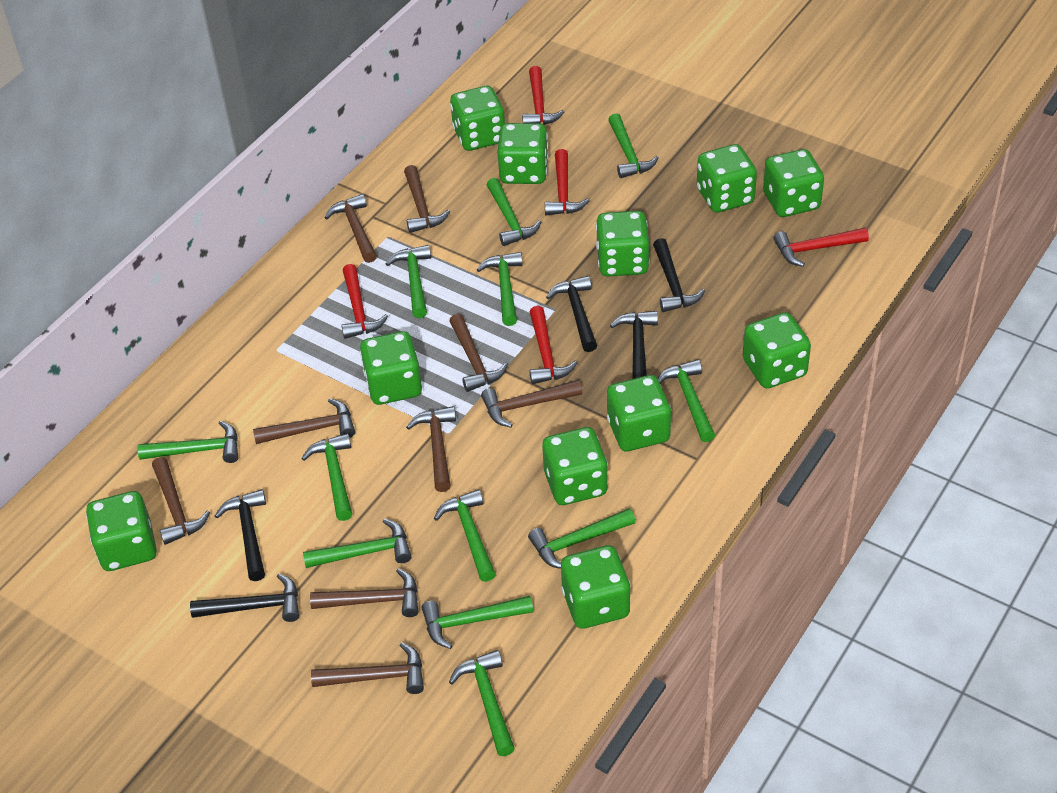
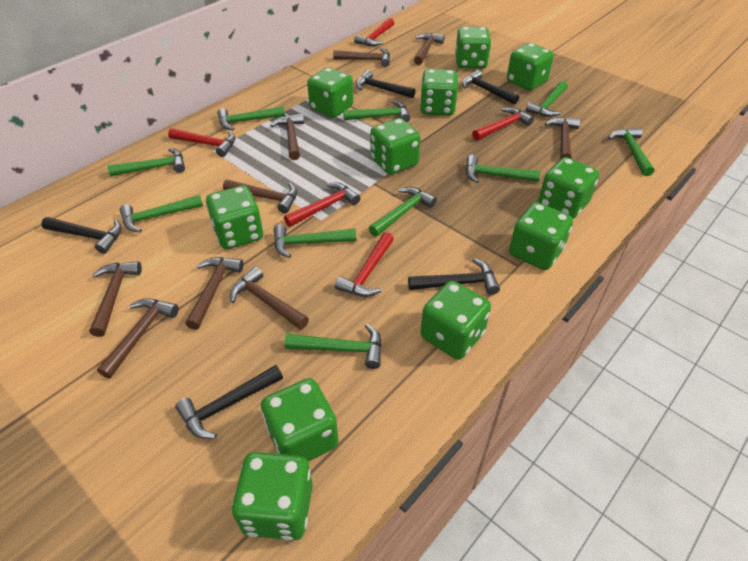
green hammer: [137,420,238,463] [301,433,352,521] [303,519,412,568] [386,245,431,318] [421,596,533,649] [434,489,496,582] [449,650,515,756] [476,252,523,326] [487,178,541,246] [528,508,635,569] [608,113,659,178] [658,359,715,442] = 12 -> [108,148,185,176] [120,195,203,233] [217,106,285,130] [274,224,356,258] [284,324,382,369] [343,100,410,122] [369,187,437,236] [466,155,540,183] [526,81,568,117] [608,128,654,176] = 10

